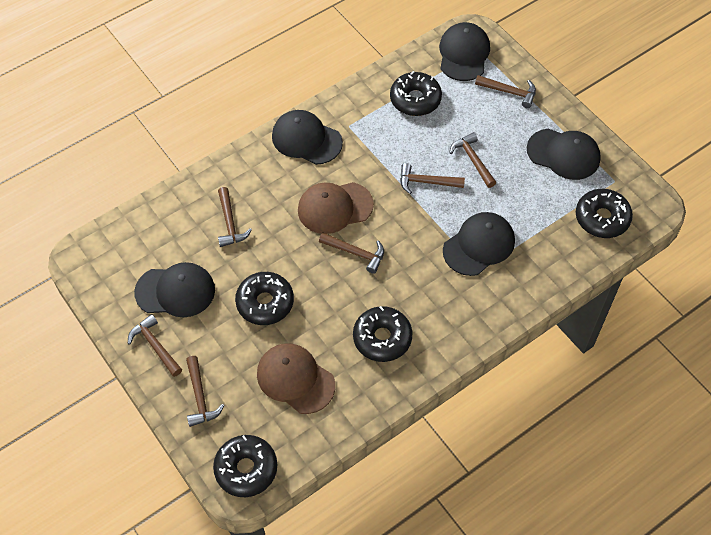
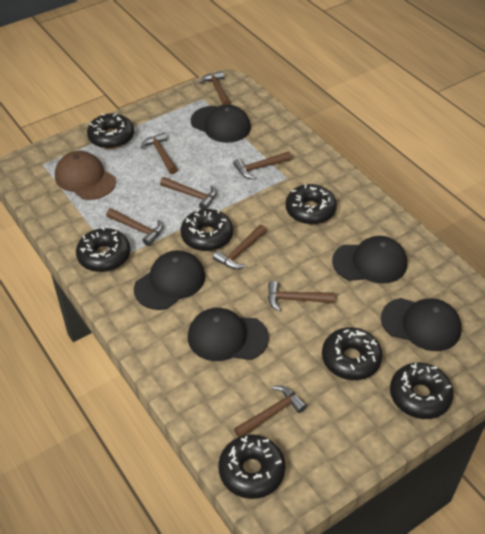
black donut: [213,435,277,497] [235,272,294,325] [353,306,412,362] [390,71,442,116] [576,189,633,238] = 5 -> [76,227,130,272] [87,113,134,149] [180,209,233,251] [218,435,286,499] [285,184,337,225] [322,327,383,380] [390,363,454,419] = 7
brown cap: [257,343,335,414] [298,182,374,234] = 2 -> [55,151,116,200] = 1
brown hammer: [128,314,182,377] [186,356,224,427] [218,187,252,247] [319,233,384,274] [400,163,465,194] [450,132,496,188] [475,75,536,108] = 7 -> [106,208,163,246] [140,132,178,174] [160,177,217,209] [199,71,231,105] [213,225,267,269] [233,151,292,179] [234,386,307,437] [268,281,335,312] = 8

